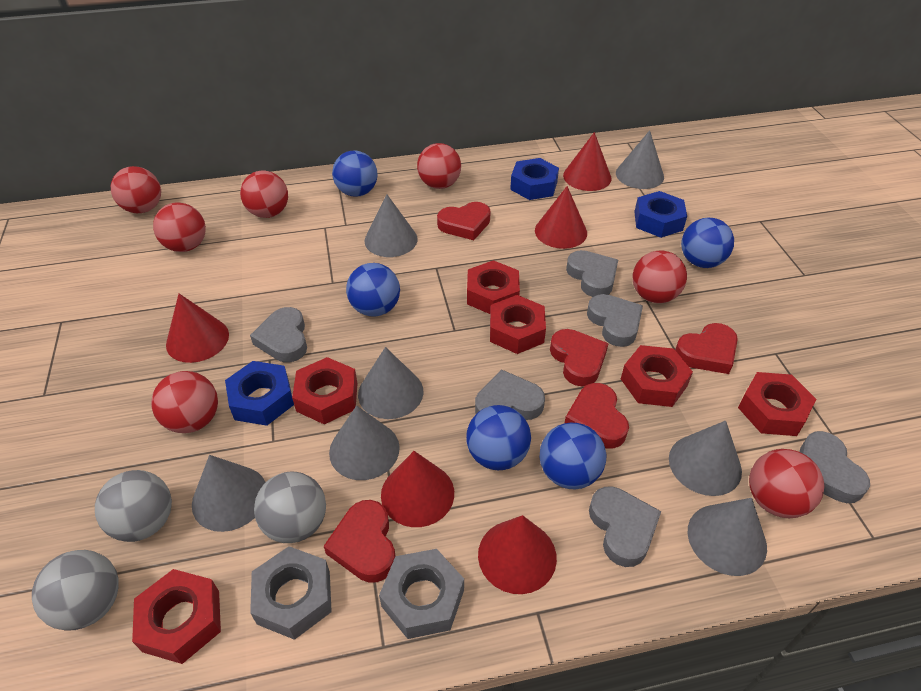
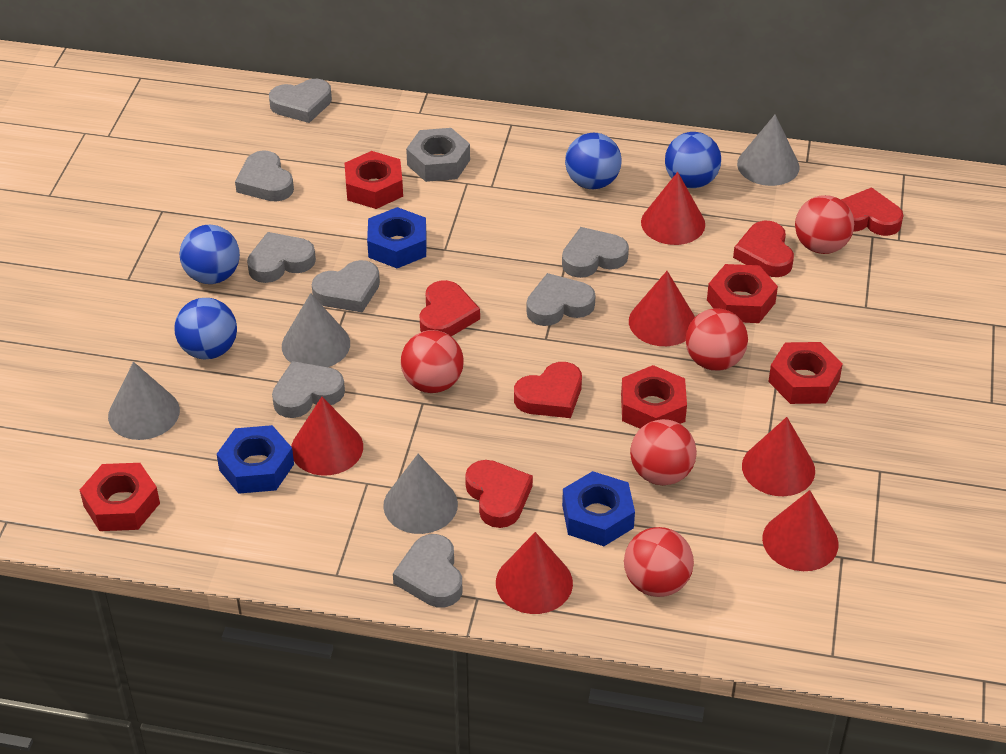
blue ball: [332,151,377,197] [346,263,400,317] [466,405,531,470] [540,423,606,489] [681,218,734,268] = 5 -> [174,298,237,359] [179,225,240,284] [565,133,622,189] [665,132,721,188] = 4
grey ball: [32,550,119,631] [95,470,172,542] [254,472,326,543] = 3 -> none = 0
grey cone: [192,455,265,532] [329,405,400,480] [358,347,424,419] [364,194,418,257] [616,130,664,189] [669,420,742,496] [688,498,767,576] = 7 -> [108,362,180,440] [282,293,350,367] [383,454,458,534] [737,115,800,186] = 4
grey heart: [250,307,307,362] [475,369,545,420] [566,250,618,297] [587,294,643,347] [589,486,661,567] [800,431,870,503] = 6 -> [235,150,294,202] [247,232,316,283] [269,79,332,123] [272,361,345,418] [312,260,380,313] [393,534,462,608] [527,273,596,326] [562,227,629,278] = 8
grey nut: [250,546,332,640] [379,549,464,639] = 2 -> [406,128,470,182] = 1
red ball: [111,166,161,213] [151,371,218,433] [153,202,206,252] [240,170,288,218] [417,143,461,189] [633,250,687,303] [749,449,825,518] = 7 -> [401,330,464,393] [624,527,694,597] [630,419,697,485] [685,308,748,371] [795,195,854,254] = 5
red cone: [166,294,229,363] [381,451,454,527] [478,515,557,594] [535,186,587,249] [563,132,611,191] = 5 -> [291,397,363,475] [496,532,573,614] [629,271,695,346] [641,172,705,245] [742,417,815,496] [762,490,839,571] = 6
red nut: [132,569,221,664] [292,357,358,424] [467,260,520,314] [490,295,546,354] [621,345,693,407] [738,372,816,436] = 6 -> [80,463,160,531] [345,151,403,209] [621,365,687,429] [707,264,778,323] [768,342,843,404] = 5

